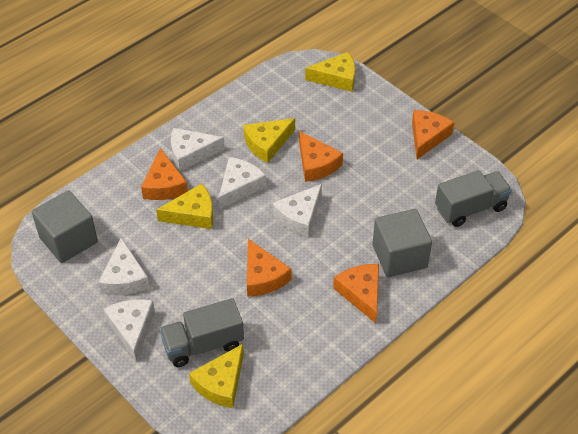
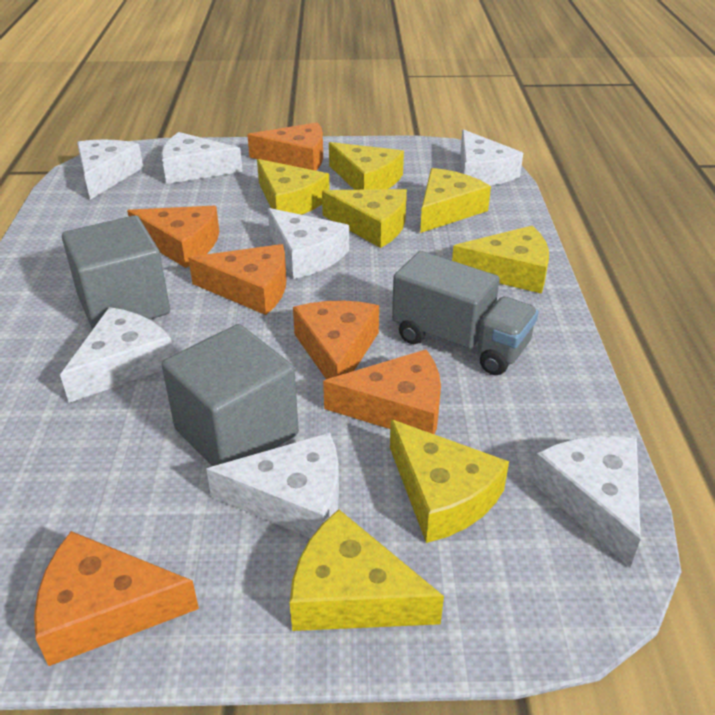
grey truck: [159,298,244,367] [435,170,512,227] = 2 -> [392,251,539,375] = 1
orange cheese: [141,148,188,200] [247,239,291,297] [299,131,343,182] [333,264,379,323] [412,110,455,159] = 5 -> [34,531,199,666] [127,206,219,268] [188,244,287,315] [247,122,323,171] [293,301,379,379] [323,349,441,435] = 6
white cheese: [98,238,150,295] [103,299,155,361] [171,128,225,171] [219,157,266,209] [273,184,322,237] = 5 -> [60,307,174,403] [77,139,143,200] [161,132,243,184] [206,433,339,538] [268,208,349,279] [460,129,523,186] [531,436,641,567] = 7
yellow cheese: [156,184,213,229] [189,344,244,408] [243,118,295,163] [305,52,355,92] = 4 -> [257,159,330,215] [290,509,444,631] [322,189,407,248] [329,142,404,190] [390,419,509,543] [420,168,491,233] [452,226,549,294] = 7

